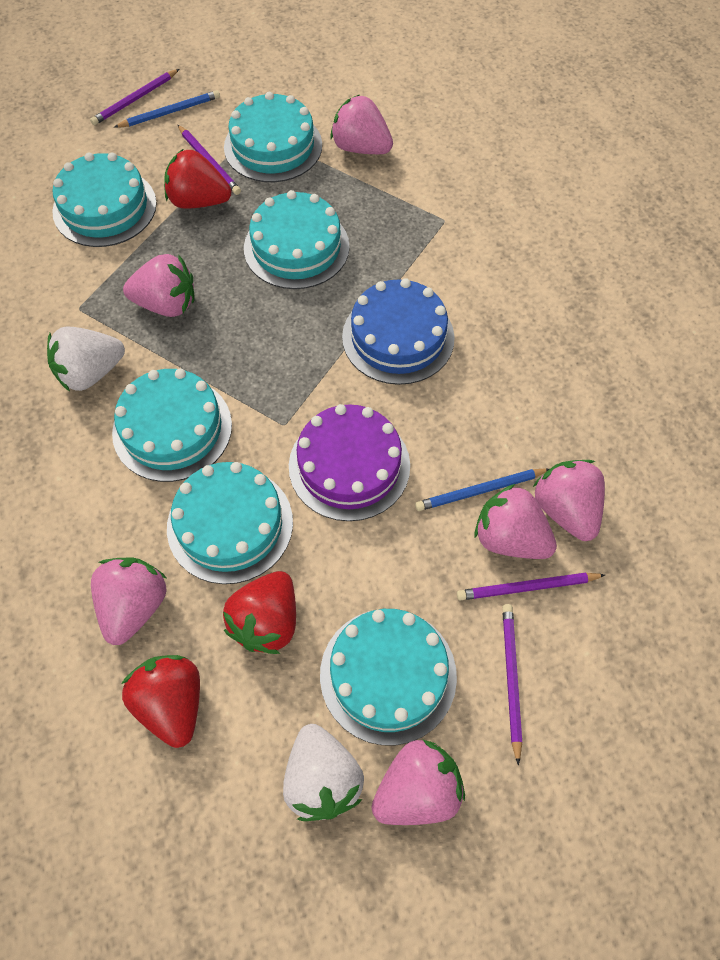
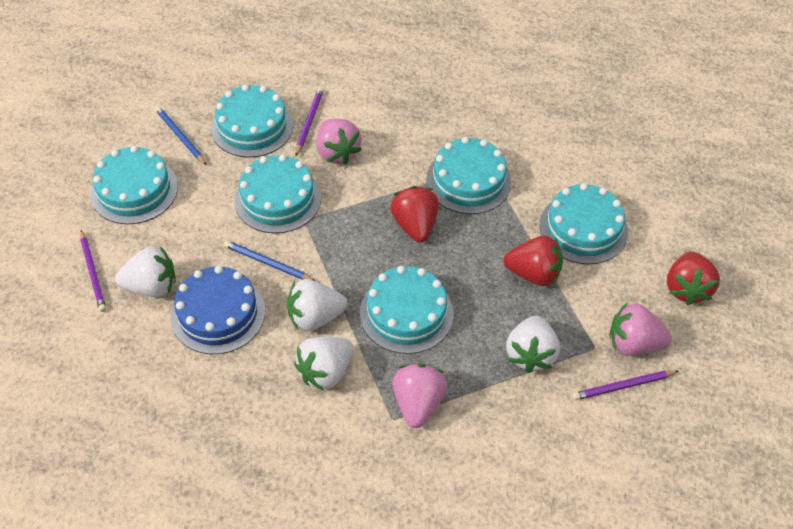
pink strawberry: [91,558,167,645] [123,254,195,317] [330,95,393,154] [372,739,465,825] [474,484,557,559] [533,460,605,541] = 6 -> [317,119,362,165] [392,363,447,428] [610,302,672,356] = 3
purple cake: [289,404,410,521] = 1 -> none = 0
purple pencil: [90,69,179,125] [178,125,241,195] [457,572,605,600] [502,604,522,765] = 4 -> [80,230,106,312] [296,87,324,156] [572,370,679,400] = 3
white strawberry: [47,327,125,392] [283,724,364,821] = 2 -> [115,246,176,297] [287,279,348,331] [294,337,353,391] [506,316,560,373] = 4

